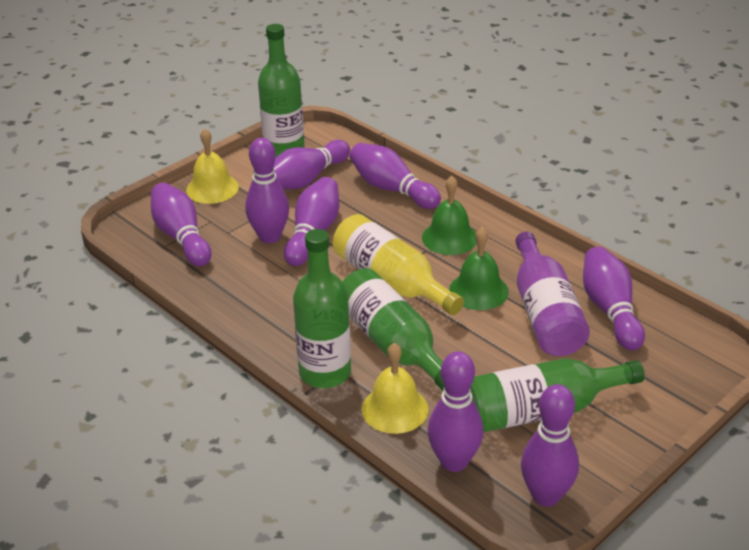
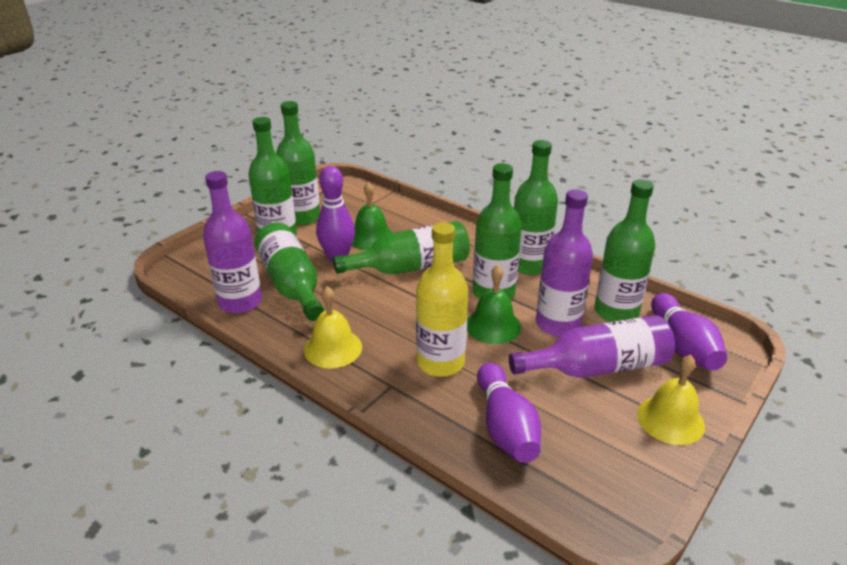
green bottle: [258,24,304,158] [293,229,351,388] [342,268,444,391] [470,358,645,432] = 4 -> [248,117,297,236] [254,223,324,321] [276,101,320,226] [333,221,470,275] [473,163,522,300] [514,140,558,275] [594,179,655,322] = 7
purple bottle: [515,232,590,356] = 1 -> [203,171,262,314] [509,315,675,378] [536,189,593,336] = 3
purple bowling pin: [151,183,212,267] [245,138,289,243] [273,140,350,189] [284,177,339,266] [350,143,441,209] [428,351,484,472] [521,384,579,507] [583,246,645,350] = 8 -> [316,166,355,262] [477,363,541,463] [651,293,727,370] = 3

